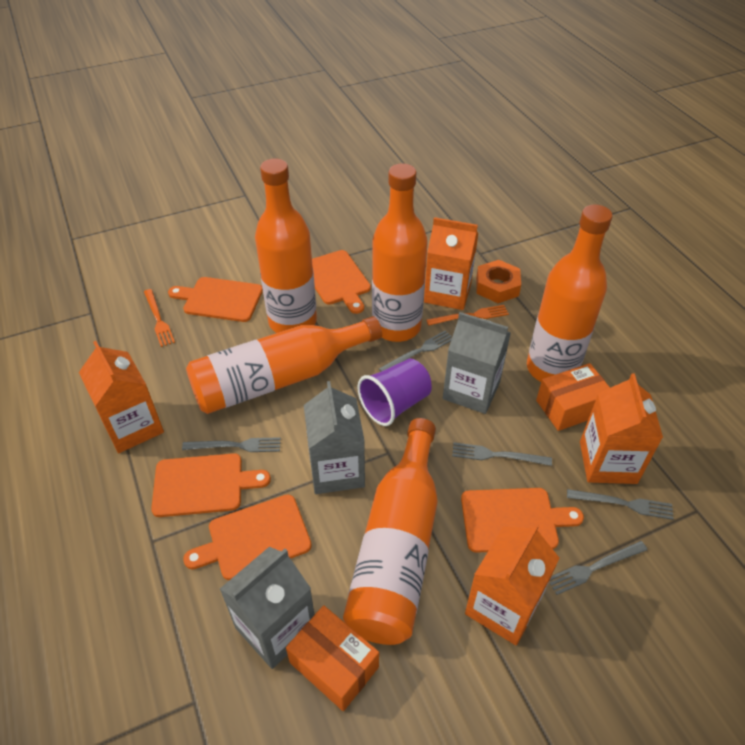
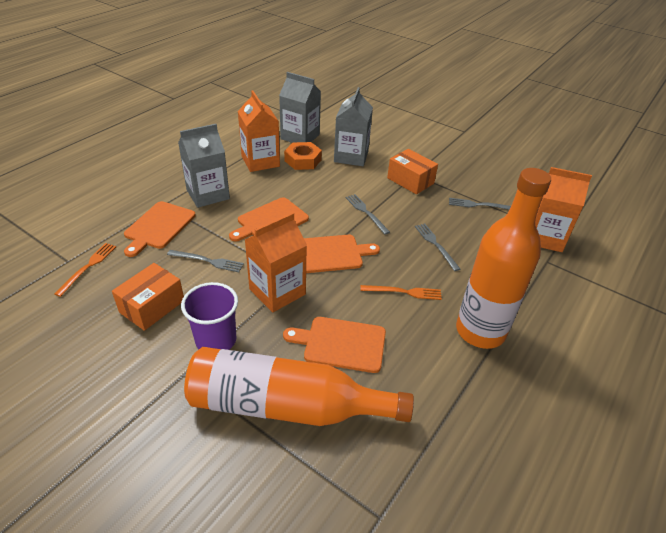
grey fork: [182,437,281,452] [379,330,452,372] [452,442,552,466] [549,541,647,595] [567,489,674,520] = 5 -> [167,250,244,272] [346,194,390,235] [415,224,460,271] [449,198,511,210] = 4
orange bottle: [186,316,382,414] [255,158,317,333] [343,418,438,645] [372,164,428,342] [527,205,613,382] = 5 -> [184,347,414,426] [456,168,551,349] = 2
orange carton: [79,341,164,453] [424,217,479,310] [465,523,559,645] [580,373,663,484] = 4 -> [238,90,280,172] [244,212,307,313] [535,167,592,252] = 3
orange cutting board: [151,453,271,517] [168,277,263,322] [183,494,312,580] [312,250,371,314] [461,488,584,553] = 5 -> [124,201,196,257] [229,197,309,242] [283,317,386,373] [304,235,380,273] = 4

